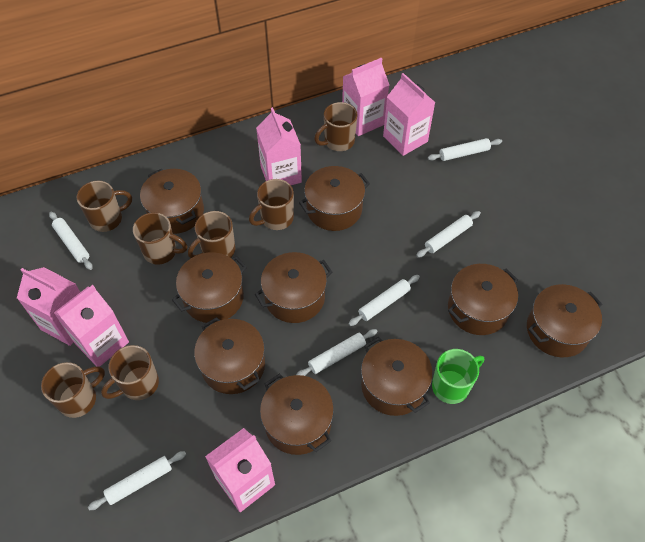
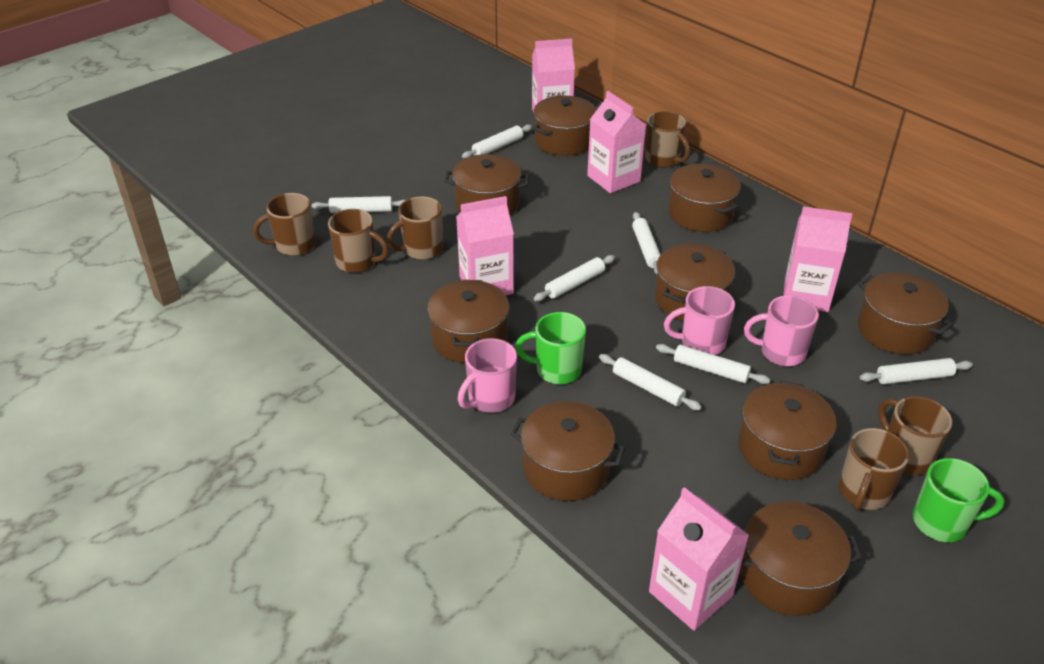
brown mug: [41,362,105,418] [77,181,132,232] [101,345,159,400] [133,212,187,265] [188,211,235,258] [249,179,294,230] [314,102,357,151] = 7 -> [253,193,315,256] [328,209,389,273] [387,197,443,260] [645,111,690,168] [839,428,909,511] [878,396,952,475] = 6
green mug: [432,349,484,404] = 1 -> [515,312,586,384] [913,458,1004,542] = 2
pink carton: [17,267,80,346] [54,285,129,367] [205,428,275,512] [256,107,302,185] [342,58,389,136] [383,73,435,156] = 6 -> [456,196,514,295] [532,39,575,112] [587,91,646,193] [649,487,749,631] [783,207,852,312] = 5
pink mug: none = 0 -> [458,338,517,413] [664,286,735,355] [744,295,819,366] = 3
white rolling pin: [49,212,93,270] [88,451,186,510] [296,329,378,376] [348,275,420,326] [416,211,481,258] [428,138,502,161] = 6 -> [312,196,405,213] [462,125,532,159] [534,255,615,301] [599,354,702,411] [632,212,661,274] [656,344,770,384] [860,358,973,384] = 7

